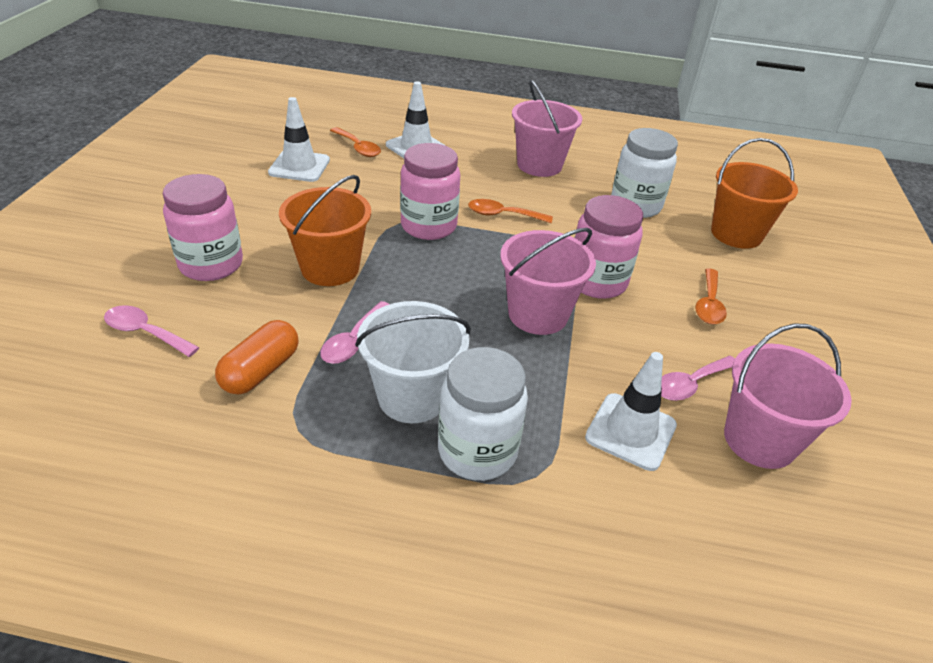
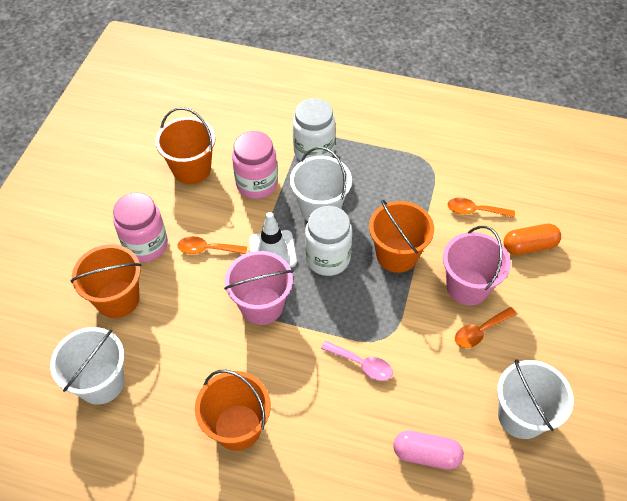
orange bucket: [279,175,371,286] [711,138,798,249] = 2 -> [70,244,141,318] [155,107,216,184] [195,370,271,451] [369,199,434,273] = 4
pink bucket: [500,228,596,335] [512,80,582,177] [724,323,852,469] = 3 -> [224,251,293,325] [443,226,511,305] = 2
pink capsule: none = 0 -> [394,430,464,470] = 1
pink jar: [163,174,243,281] [400,143,460,240] [575,195,643,299] = 3 -> [113,193,168,262] [232,131,278,199] = 2
pink spoon: [104,305,200,357] [320,301,389,364] [661,356,735,401] = 3 -> [321,341,393,381] = 1
white bucket: [355,301,471,423] = 1 -> [50,327,125,405] [290,147,352,221] [497,359,574,439] = 3
white traffic cone: [268,97,330,182] [386,81,444,158] [585,352,677,471] = 3 -> [249,212,297,268] = 1

